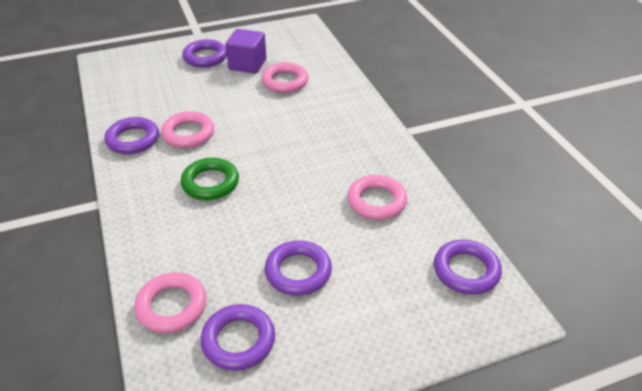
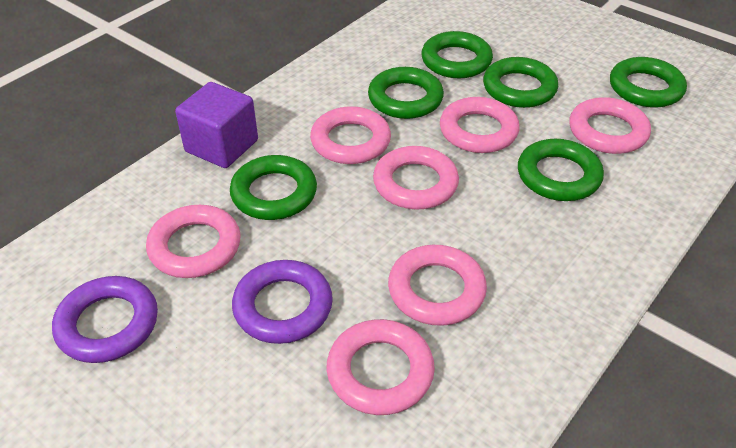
green ring: [181,158,239,200] = 1 -> [230,155,317,220] [368,67,444,119] [421,31,493,78] [483,57,558,108] [518,139,604,201] [610,57,687,108] = 6
pink ring: [134,272,207,333] [161,111,214,148] [261,62,309,93] [347,175,407,220] = 4 -> [146,205,241,278] [310,106,391,164] [326,319,435,415] [373,146,459,210] [388,245,487,326] [440,97,520,153] [569,97,651,154] = 7
purple ring: [104,117,159,154] [182,39,227,67] [200,304,275,371] [265,240,332,296] [434,240,502,295] = 5 -> [52,276,158,363] [232,260,333,344] = 2

